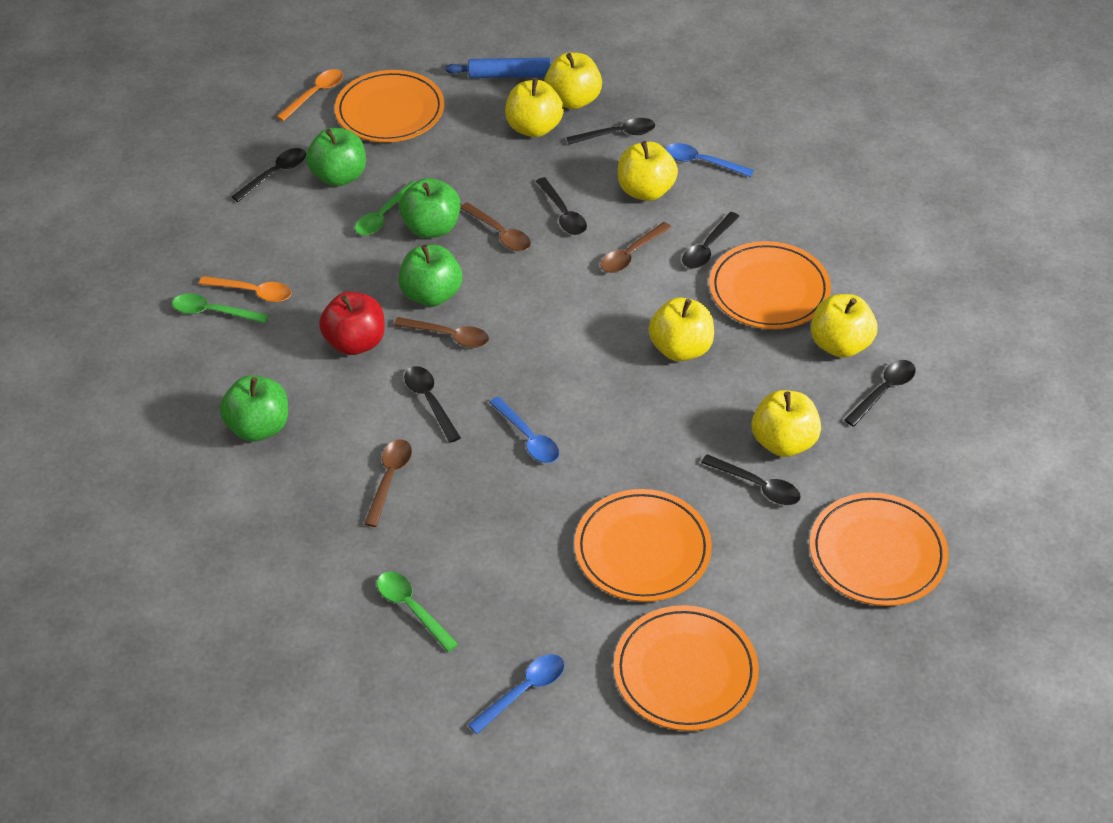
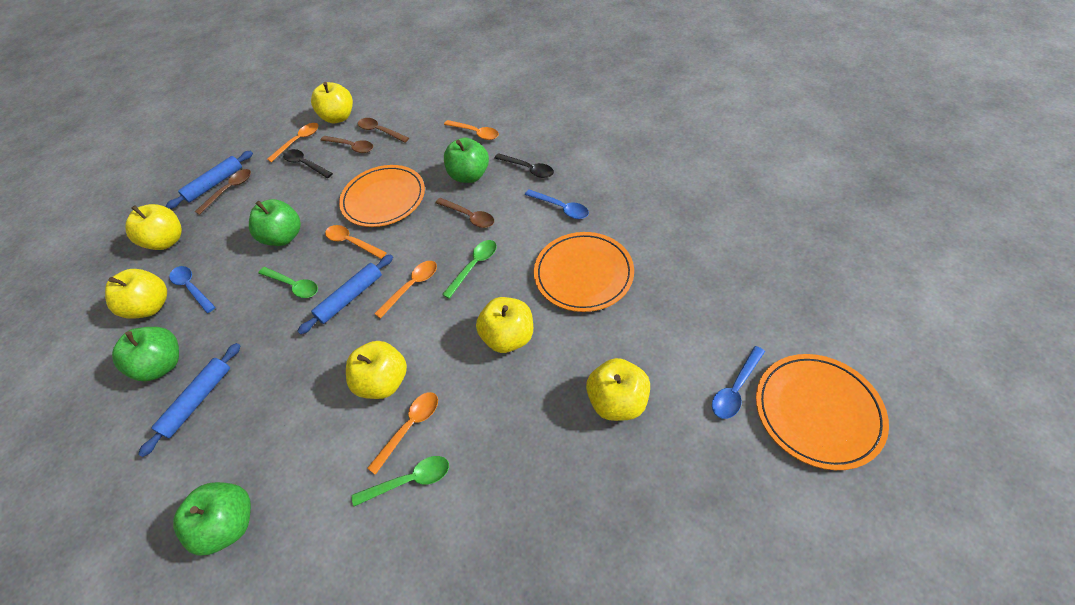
black spoon: [231,148,306,202] [404,366,461,443] [536,177,587,235] [567,118,655,145] [682,212,740,269] [701,454,801,505] [844,360,916,427] = 7 -> [283,149,333,178] [494,153,554,178] = 2
blue rolling pin: [445,58,551,78] = 1 -> [138,343,241,457] [166,151,253,209] [298,254,393,334] = 3
orange plate: [335,70,444,142] [574,489,712,602] [613,605,759,731] [709,241,831,329] [810,493,949,606] = 5 -> [339,165,425,227] [534,232,634,312] [756,354,889,470] = 3
orange spoon: [199,276,292,302] [276,69,343,121] = 2 -> [267,123,318,162] [325,225,387,259] [367,392,438,475] [374,261,437,319] [444,120,499,140] = 5
red apple: [319,292,385,355] = 1 -> none = 0

